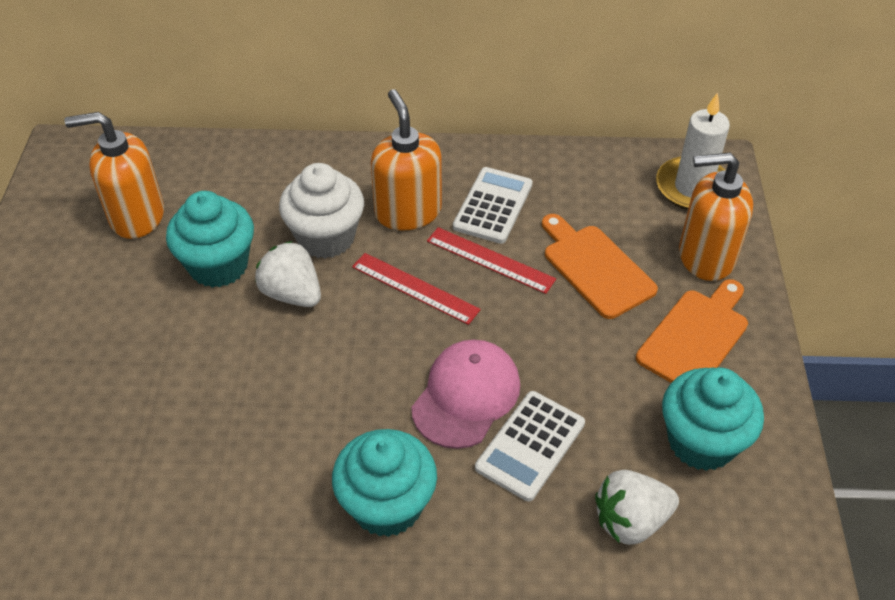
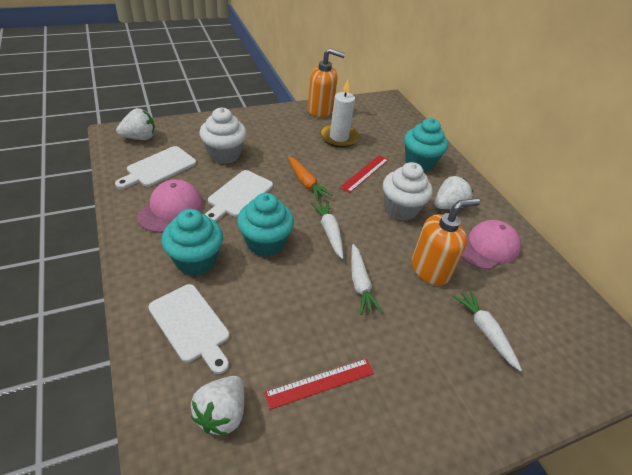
orange carrot: none = 0 -> [288,156,333,201] = 1
orange cutting board: [542,214,658,319] [636,279,748,383] = 2 -> none = 0
orange soap dispenser: [64,112,164,239] [371,89,442,231] [679,152,753,281] = 3 -> [308,48,345,117] [412,198,480,286] = 2
pink cap: [411,340,520,449] = 1 -> [137,179,203,233] [461,220,521,270] = 2
white calculator: [453,167,533,244] [475,391,585,502] = 2 -> none = 0
white carrot: none = 0 -> [311,201,343,259] [351,244,383,315] [453,290,522,372] = 3
white cupcake: [279,163,364,259] = 1 -> [199,108,247,164] [383,162,432,221] = 2
white cutting board: none = 0 -> [115,146,196,189] [148,284,230,374] [205,170,273,222] = 3
white strawberry: [255,241,321,307] [595,470,679,545] = 2 -> [116,108,155,140] [191,376,244,436] [434,176,473,209] = 3

